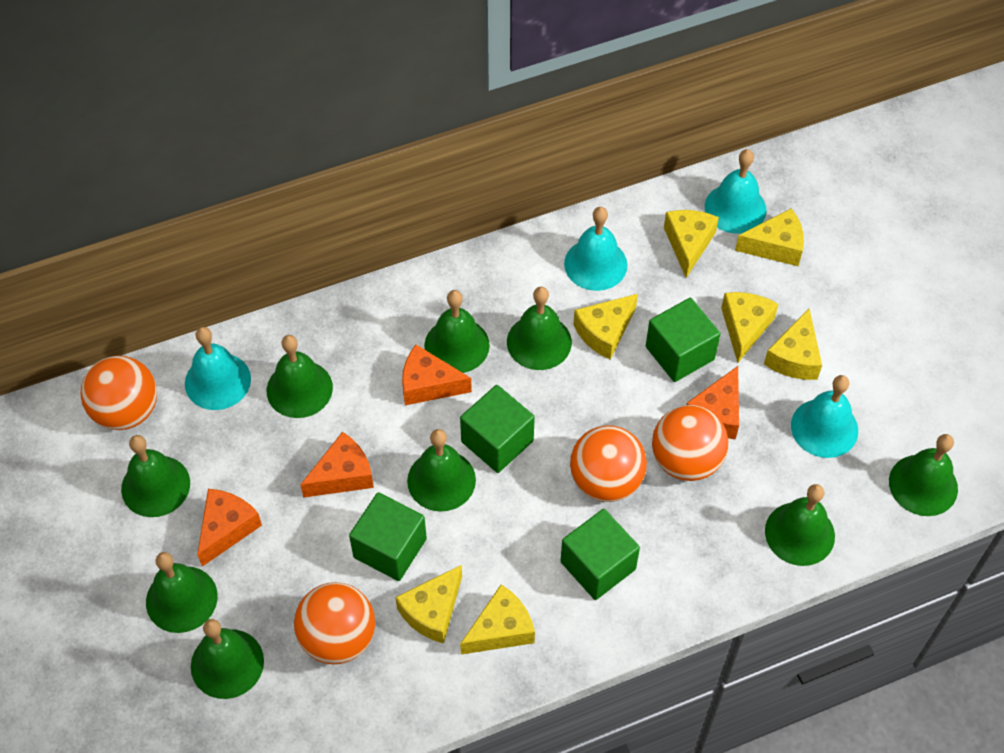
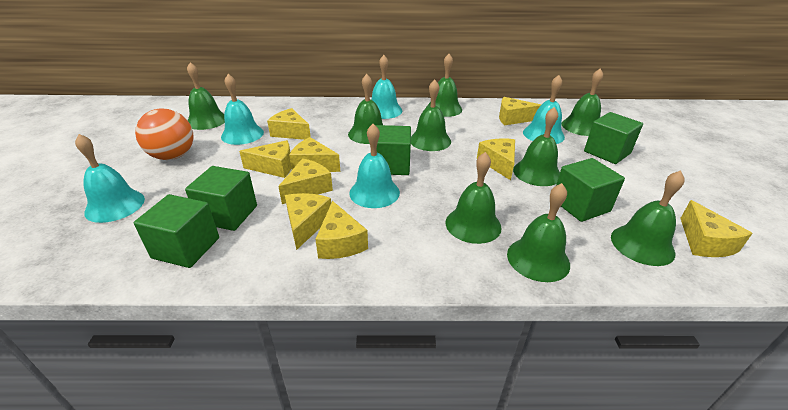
green cube: [349,492,427,581] [460,385,535,473] [560,509,640,600] [646,298,721,382] = 4 -> [134,194,219,268] [185,166,257,231] [375,125,411,175] [556,158,625,222] [584,112,643,164] = 5
orange ball: [81,355,157,430] [294,582,375,664] [570,425,647,502] [652,405,729,481] = 4 -> [135,109,194,160] = 1
orange cheese: [197,489,262,567] [300,432,374,497] [402,345,472,405] [686,366,739,439] = 4 -> none = 0
turquoise bell: [185,327,251,410] [564,207,627,291] [705,149,767,234] [791,375,858,458] = 4 -> [75,134,145,223] [221,74,264,145] [349,124,400,208] [371,55,402,119] [523,75,565,144] = 5
yellow cheese: [395,565,462,644] [460,584,535,655] [573,294,638,359] [664,210,719,278] [721,292,778,363] [735,208,804,266] [764,309,822,380] = 7 -> [239,140,291,178] [267,108,311,140] [278,158,333,204] [285,193,331,250] [289,137,340,172] [315,201,368,259] [477,139,515,180] [499,97,541,125] [680,200,753,257] = 9

